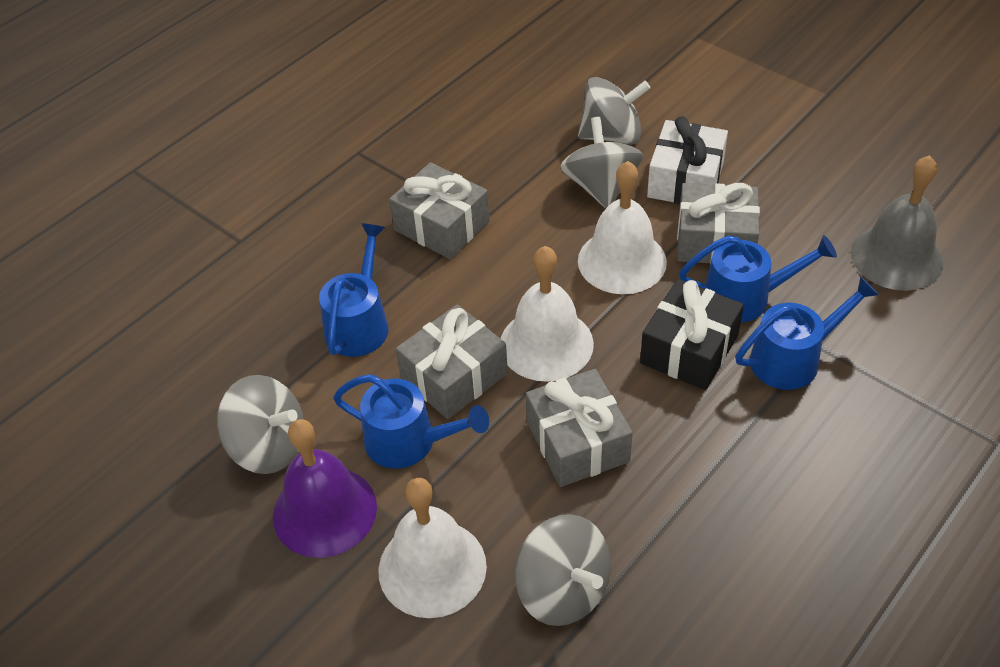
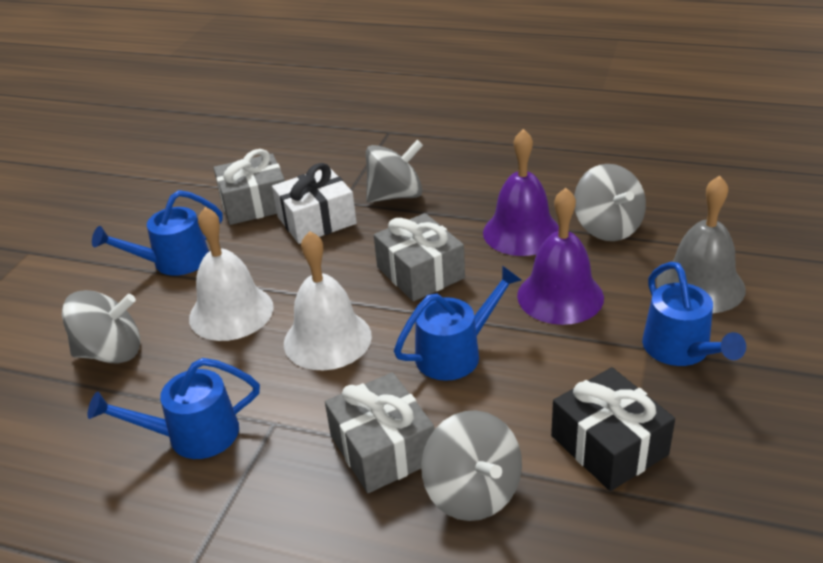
grey gift: [389,162,489,259] [396,304,508,419] [526,369,632,487] [677,183,760,264] = 4 -> [213,149,285,225] [325,372,435,493] [374,213,465,302] = 3
purple bell: [273,419,377,558] = 1 -> [483,129,559,256] [517,188,604,325] = 2
white bell: [378,478,487,618] [501,246,594,382] [578,161,667,294] = 3 -> [189,207,274,341] [284,231,372,370] = 2

